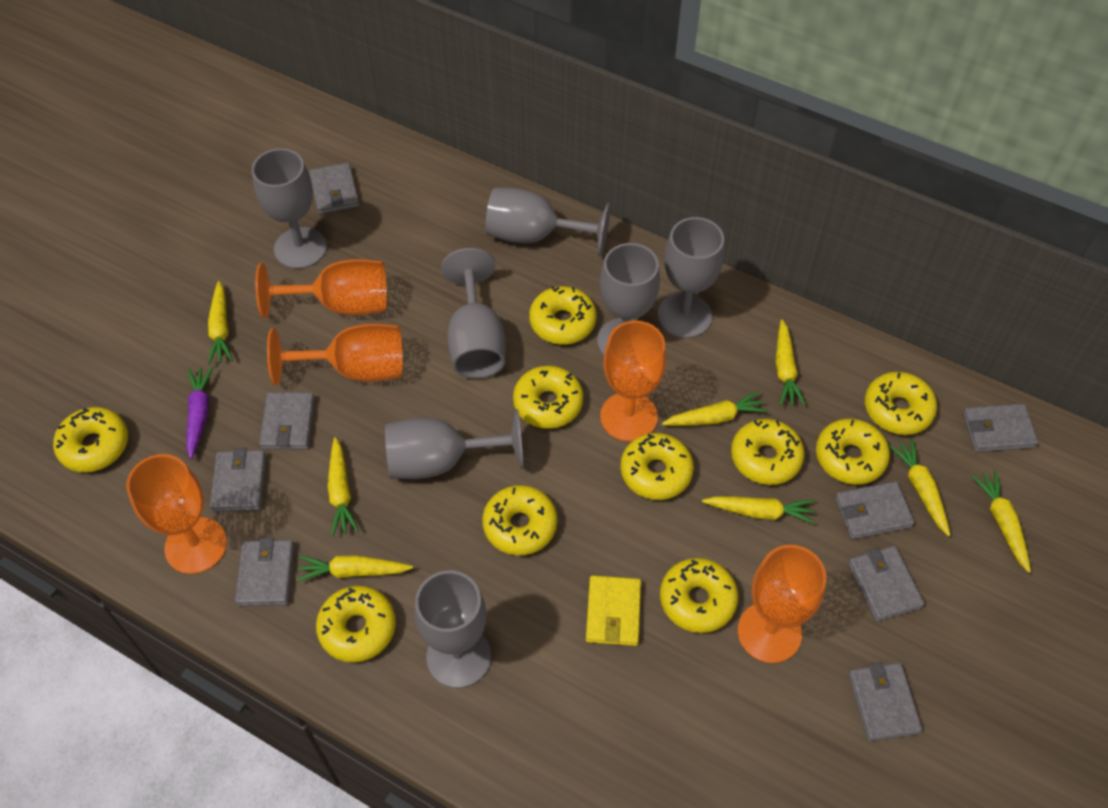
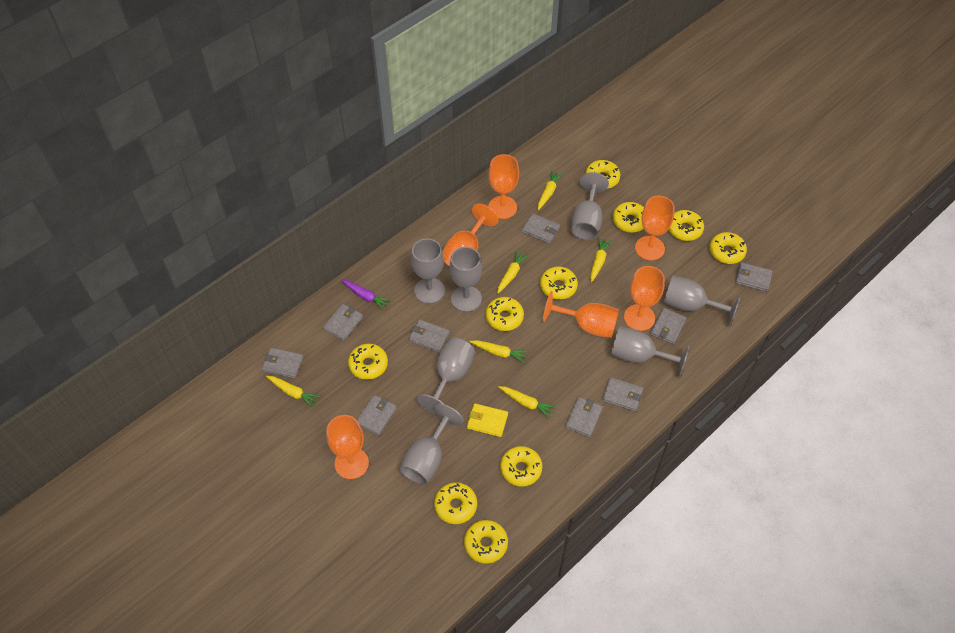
grey wallet: [210,448,266,512] [235,537,294,606] [259,392,315,449] [309,162,359,214] [835,481,914,539] [848,546,924,622] [848,662,922,741] [963,404,1038,452] = 8 -> [262,348,303,379] [323,304,363,341] [357,395,397,436] [409,319,450,352] [522,213,560,244] [565,397,603,437] [602,377,643,412] [650,308,687,345] [735,262,773,292] = 9
orange goblet: [126,454,227,574] [255,259,387,318] [267,324,403,385] [600,321,666,442] [738,545,826,663] = 5 -> [327,415,369,479] [442,204,498,267] [488,154,519,219] [543,291,619,338] [624,266,665,331] [635,196,675,261] = 6
yellow carrot: [207,281,233,365] [296,555,413,582] [327,437,359,536] [662,391,768,426] [702,496,815,524] [776,319,806,406] [888,438,951,537] [971,470,1031,573] = 8 -> [266,376,320,408] [470,340,528,363] [497,250,529,294] [499,386,556,418] [538,170,563,210] [590,238,611,282] = 6

